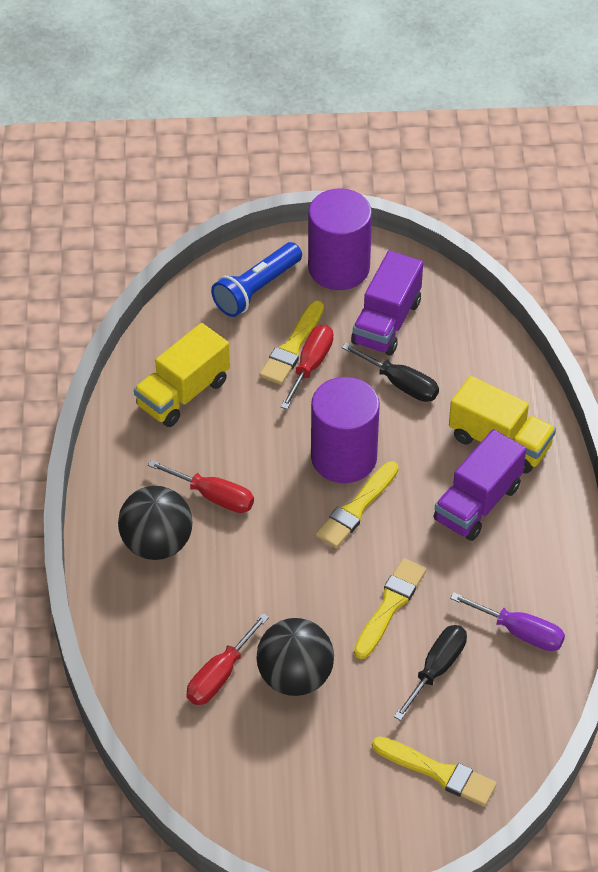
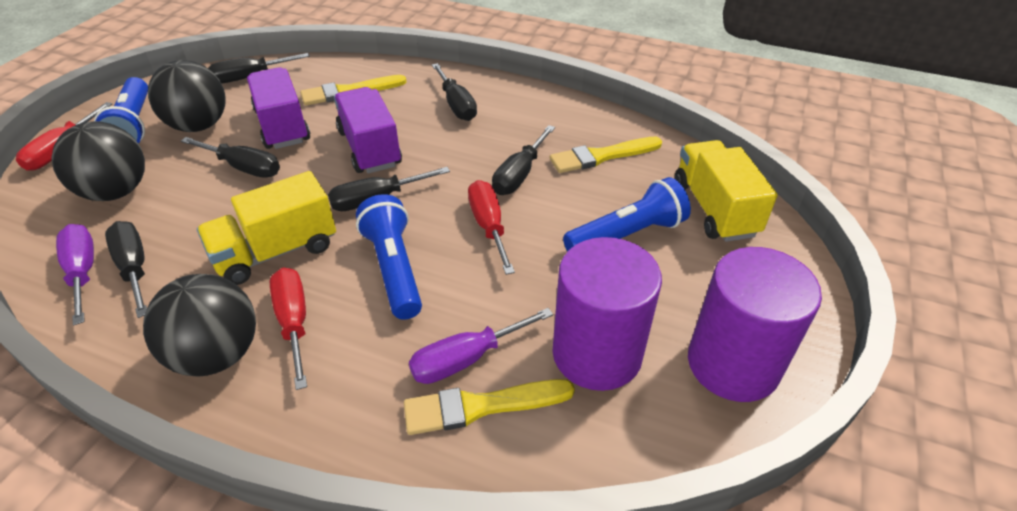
black ball: [118,486,193,560] [256,618,334,696] = 2 -> [51,121,145,201] [143,274,256,377] [148,60,226,132] = 3
black screwdriver: [342,343,439,402] [394,625,467,721] = 2 -> [105,221,147,318] [181,137,280,178] [208,53,310,84] [328,167,450,211] [432,63,477,121] [492,125,555,195] = 6
blue flashlight: [211,242,302,317] = 1 -> [94,77,148,144] [356,194,422,320] [563,177,691,252] = 3
purple screwdriver: [450,592,565,651] = 1 -> [56,224,94,325] [409,308,553,384] = 2
yellow brush: [260,300,324,385] [315,461,399,548] [354,558,426,659] [372,736,497,806] = 4 -> [300,75,406,106] [404,379,575,435] [550,137,662,173] = 3

